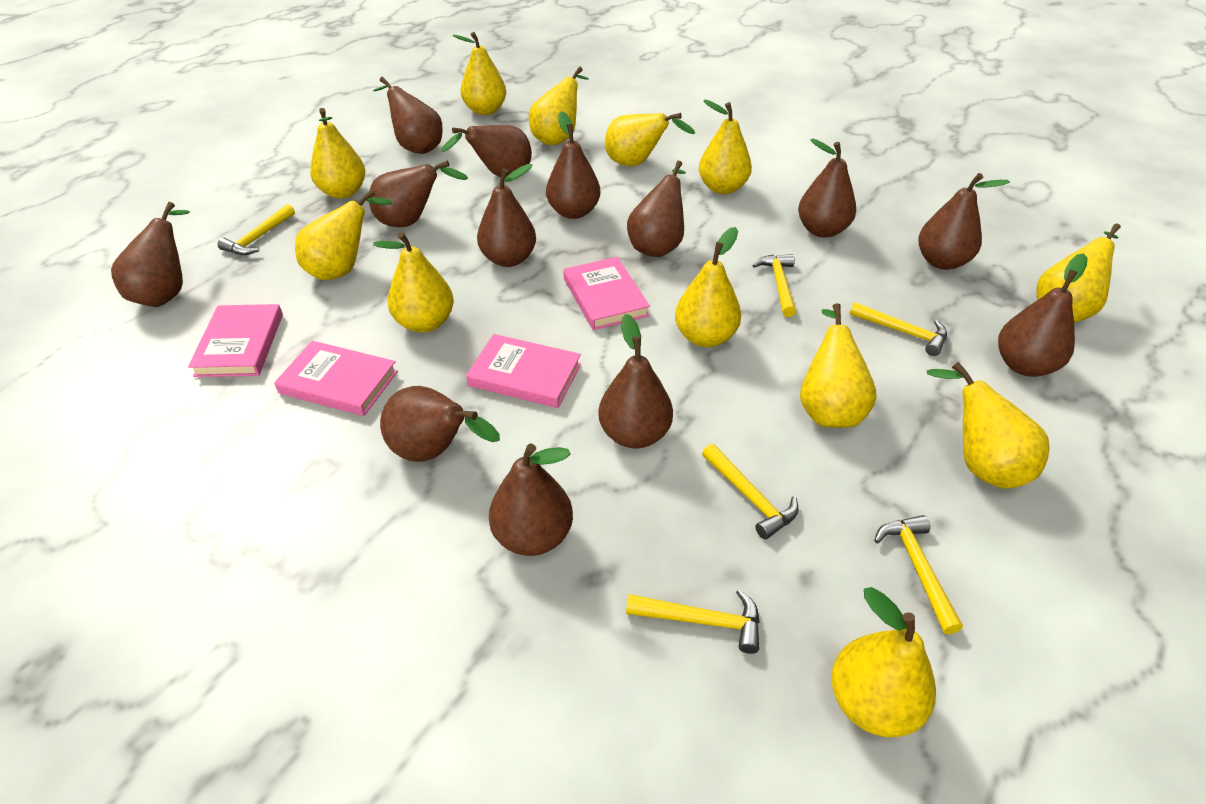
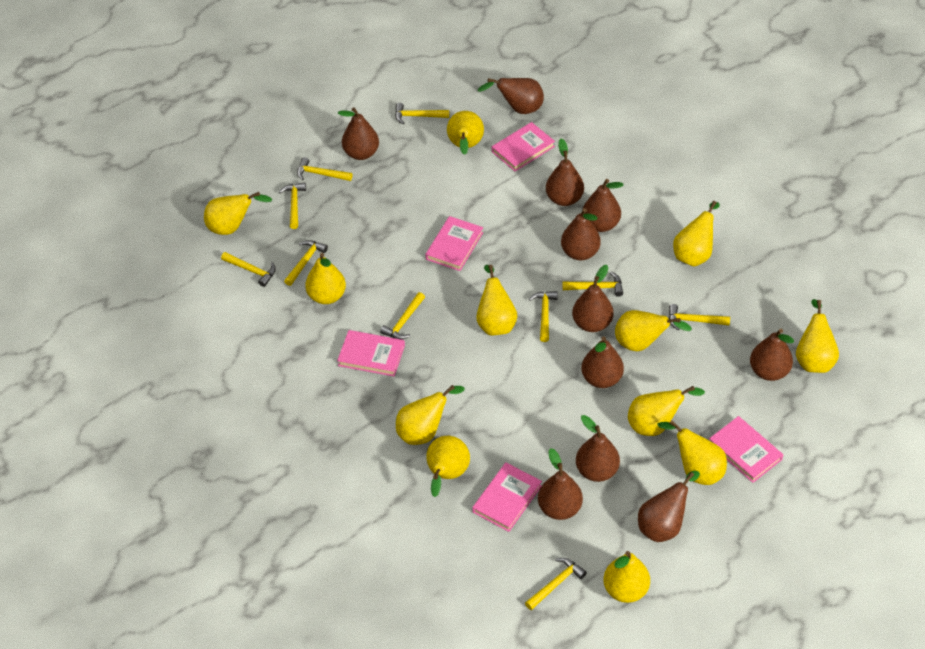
brown pear: [111,202,190,307] [369,160,468,227] [373,77,443,154] [380,386,500,462] [441,125,532,177] [477,164,536,267] [489,444,573,556] [546,111,600,219] [598,314,673,448] [627,161,686,257] [798,139,856,238] [918,173,1010,270] [998,253,1088,377] = 13 -> [338,107,379,160] [477,78,544,114] [538,448,583,520] [546,138,584,206] [561,208,601,260] [572,265,613,332] [576,415,620,482] [581,336,624,388] [583,179,623,232] [638,471,700,542] [750,329,794,381] = 11
pink book: [188,304,283,377] [274,341,398,416] [466,334,581,408] [563,257,650,330] = 4 -> [337,330,405,376] [425,216,483,271] [472,463,542,532] [492,122,555,171] [709,416,783,483] = 5
yellow hammer: [217,204,295,255] [626,589,760,654] [702,444,799,540] [752,254,796,317] [850,302,947,356] [874,515,963,634] = 6 -> [221,252,276,287] [279,183,306,229] [284,240,328,286] [297,157,352,181] [380,292,425,340] [395,103,449,124] [525,558,587,610] [529,291,558,342] [562,272,623,297] [669,304,730,330] = 10

